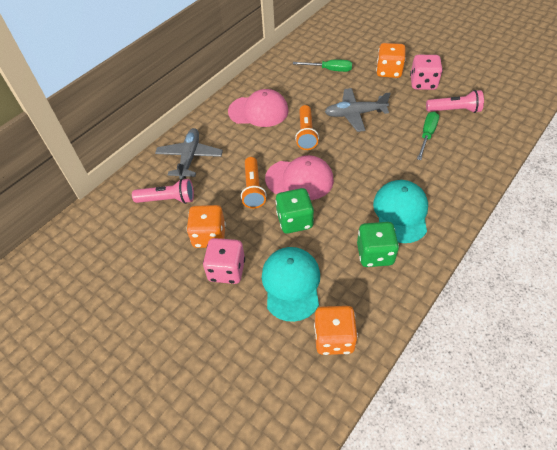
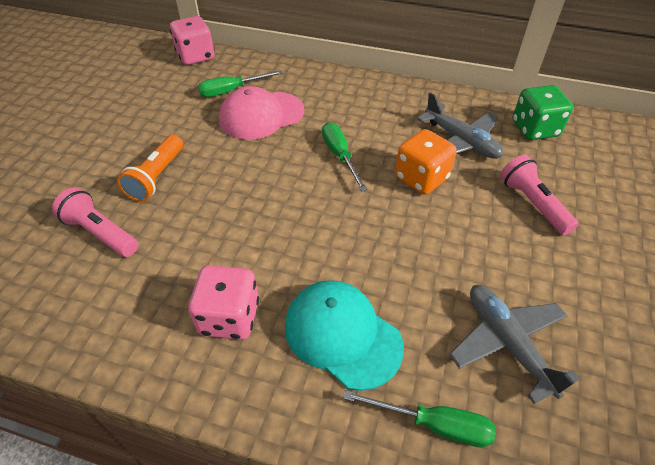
green dice: [275,188,314,234] [357,222,399,267] = 2 -> [513,85,573,140] = 1
green screwdriver: [293,60,352,72] [417,112,439,160] = 2 -> [198,70,283,97] [322,122,367,191] [343,390,496,447] = 3
orange dice: [186,205,226,248] [314,306,358,355] [376,43,406,78] = 3 -> [395,129,456,194] = 1
orange flashlight: [241,157,266,209] [295,105,319,150] = 2 -> [117,135,183,202] = 1
pink cap: [228,89,289,127] [265,155,334,200] = 2 -> [219,86,304,140] = 1
turquoise cap: [262,247,320,322] [373,180,428,243] = 2 -> [285,280,404,391] = 1

